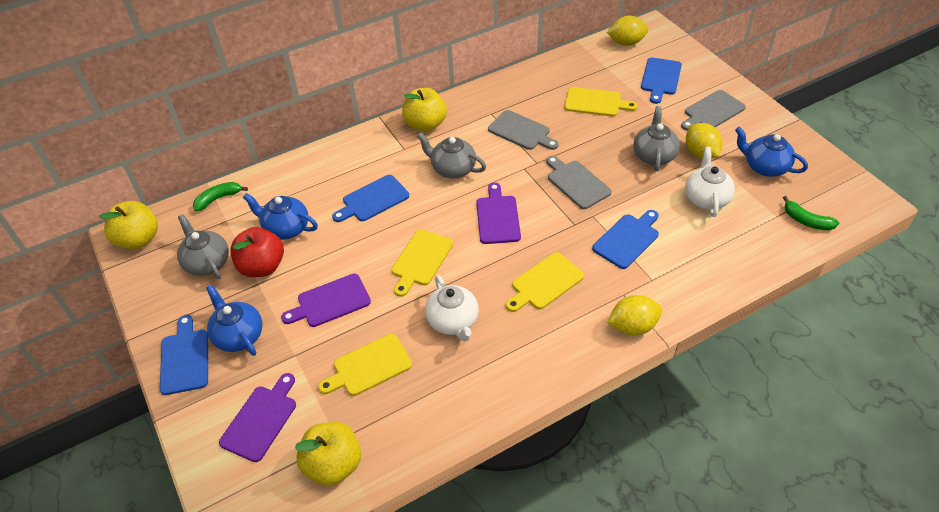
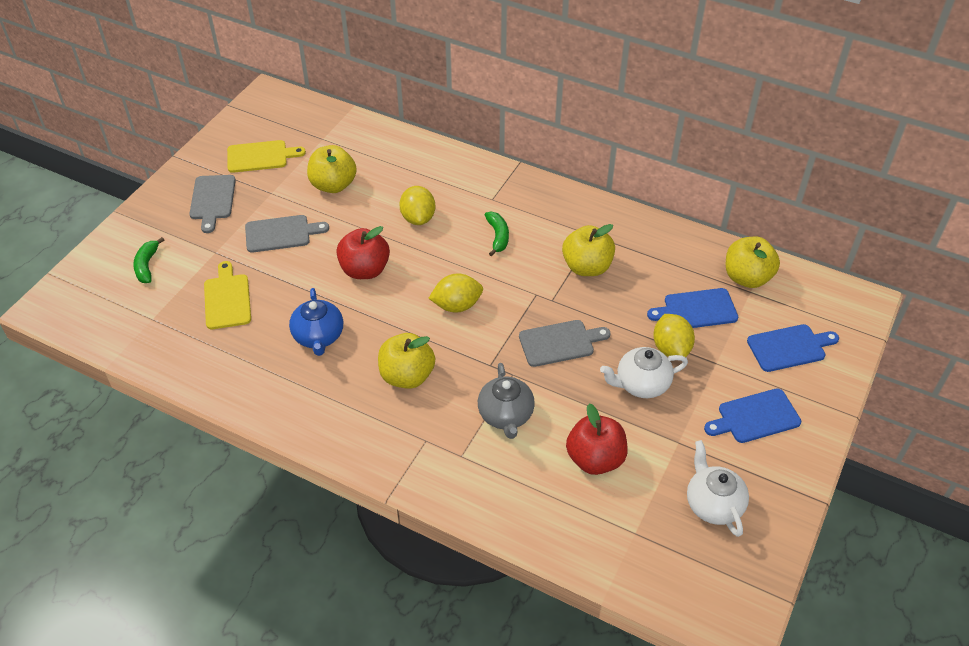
blue cutting board: [160,315,208,395] [332,175,409,222] [592,210,659,269] [641,57,682,104] = 4 -> [647,288,738,328] [704,388,801,443] [747,324,839,372] = 3
blue teapot: [206,285,263,356] [243,193,318,240] [735,127,808,177] = 3 -> [289,288,343,356] = 1
grey teapot: [177,214,229,279] [417,132,486,179] [633,106,680,171] = 3 -> [478,363,535,439] = 1
purple cutting board: [219,373,296,462] [281,274,371,327] [476,183,521,244] = 3 -> none = 0
red apple: [230,227,284,277] = 1 -> [336,226,390,279] [566,403,628,475] = 2
yellow apple: [99,201,158,249] [295,422,361,486] [402,88,447,132] = 3 -> [307,145,357,193] [378,333,435,389] [562,224,615,276] [726,237,780,288] = 4
yellow cutting board: [318,334,412,396] [391,229,453,297] [506,252,584,312] [564,87,638,117] = 4 -> [204,261,251,329] [227,140,306,173] = 2

